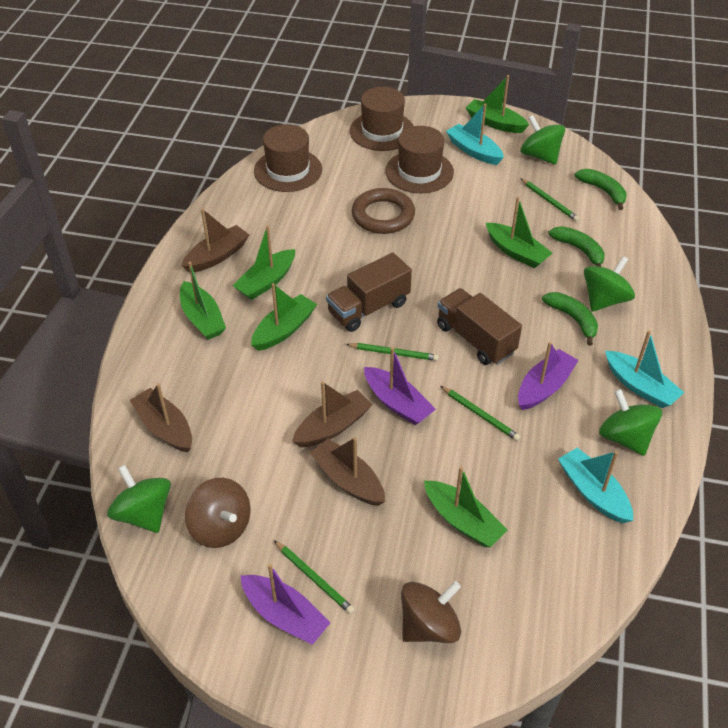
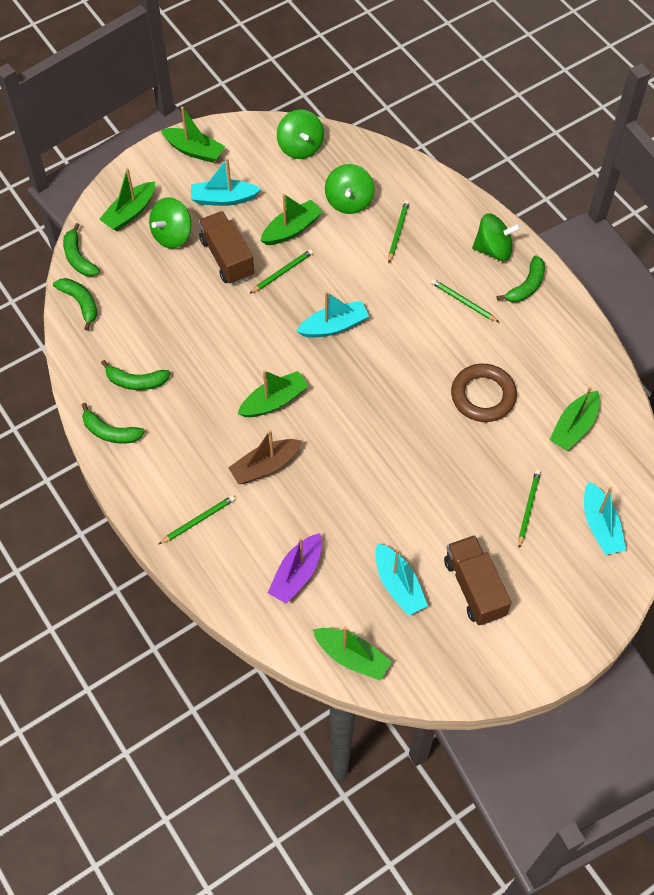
brown boat: [130,383,192,452] [182,209,249,273] [292,381,373,447] [310,437,385,506] = 4 -> [228,429,302,484] = 1
brown hat: [254,124,322,192] [350,87,414,151] [385,126,454,193] = 3 -> none = 0
brown spinning top: [185,478,251,548] [401,581,461,643] = 2 -> none = 0
green banana: [542,292,598,346] [548,226,604,267] [575,169,627,210] = 3 -> [53,278,97,331] [63,223,100,276] [82,403,145,444] [101,360,170,390] [497,255,545,302] = 5
green pencil: [274,540,355,614] [346,343,439,361] [440,386,520,441] [520,178,579,222] = 4 -> [159,495,235,544] [249,249,313,294] [388,200,409,263] [431,279,499,322] [518,470,541,548] = 5
purple boat: [241,564,331,645] [364,347,436,425] [518,342,579,410] = 3 -> [268,533,322,604] = 1
turquoise boat: [446,103,504,165] [558,448,633,523] [605,330,684,408] = 3 -> [191,158,261,206] [297,291,369,338] [375,543,428,616] [584,482,626,555] = 4

